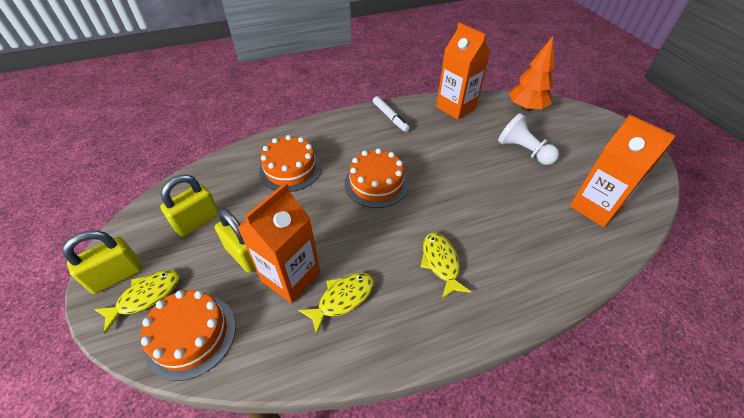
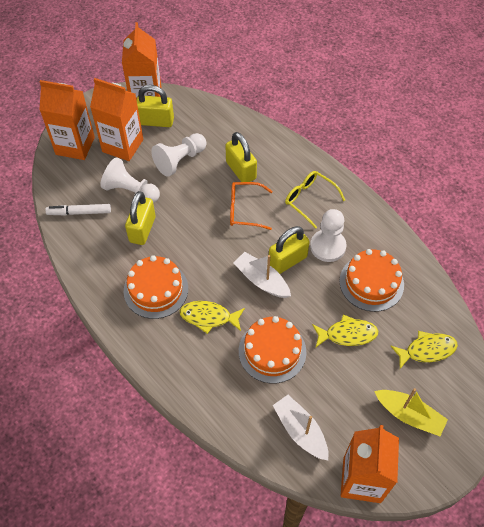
orange carton: [237,183,320,303] [436,22,490,120] [570,115,676,227] = 3 -> [39,80,95,160] [90,78,143,161] [122,22,162,100] [341,425,399,503] = 4
orange glasses: none = 0 -> [230,182,273,230] = 1
orange tree: [509,36,554,112] = 1 -> none = 0
white boat: none = 0 -> [233,252,291,298] [273,395,329,461] = 2
white pawn: [498,113,559,165] = 1 -> [100,157,160,203] [151,133,207,177] [310,209,346,262] = 3
yellow boat: none = 0 -> [374,388,448,436] = 1
yellow glasses: none = 0 -> [285,171,345,229] = 1
yellow padlock: [62,230,142,294] [160,175,219,237] [215,208,256,273] = 3 -> [125,191,156,245] [137,85,174,127] [225,132,257,182] [269,226,310,274] = 4

